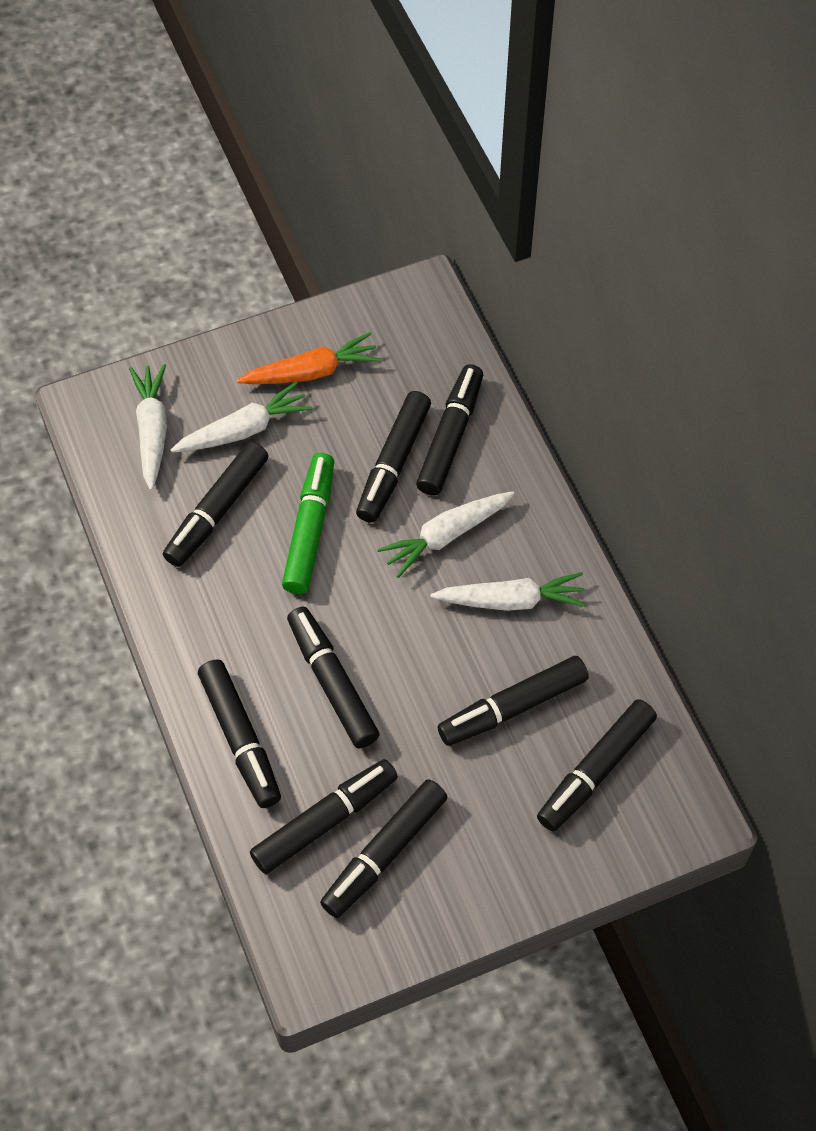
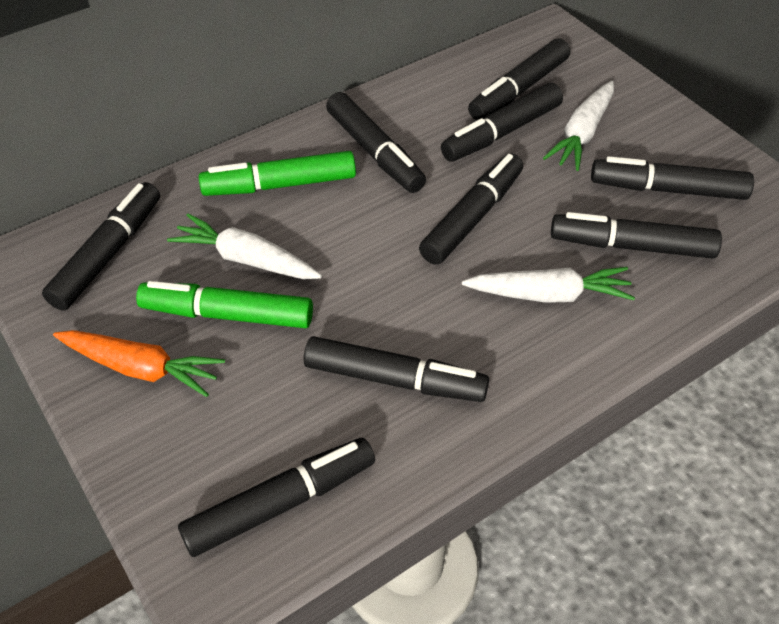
green marker: [282,453,334,594] = 1 -> [136,281,313,328] [199,151,356,196] = 2
white carrot: [129,364,167,490] [171,381,312,452] [377,491,514,578] [431,572,587,611] = 4 -> [167,213,322,279] [462,267,635,303] [543,81,614,171] = 3

